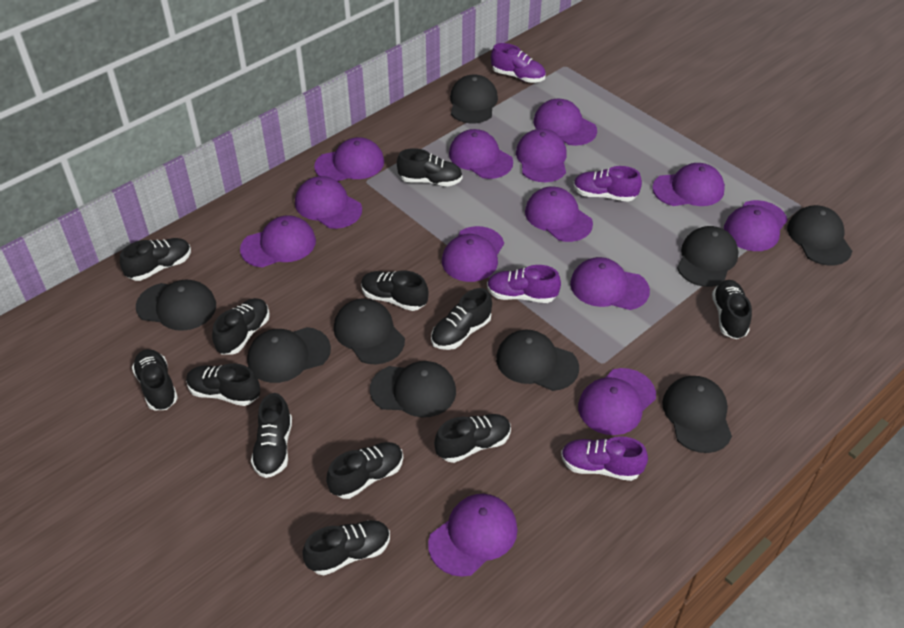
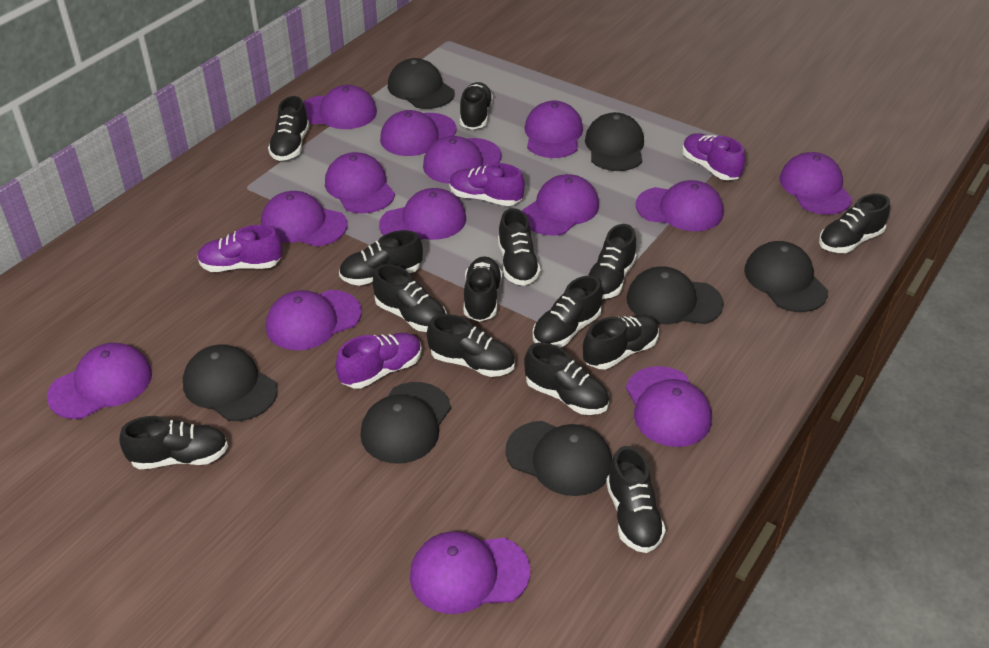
black cap: [136,280,216,331] [247,327,331,383] [334,298,405,365] [370,361,456,417] [450,75,498,124] [496,330,579,391] [662,376,732,453] [677,226,739,287] [787,205,852,266] = 9 -> [183,344,278,421] [360,382,451,464] [388,58,455,109] [505,421,612,496] [585,112,644,171] [627,266,724,324] [744,241,828,312] = 7
black shoe: [119,238,191,281] [132,349,178,410] [186,363,260,406] [212,298,270,355] [251,393,292,478] [302,520,390,575] [326,442,403,499] [361,270,429,311] [397,148,462,186] [431,288,492,350] [434,414,511,463] [712,280,752,339] = 12 -> [119,416,228,469] [268,96,309,161] [339,230,423,286] [373,264,447,332] [427,314,515,377] [460,82,493,130] [464,256,502,322] [498,208,541,286] [524,342,609,415] [533,275,603,348] [583,315,659,369] [588,224,637,299] [606,446,666,553] [819,194,890,253] = 14
purple cap: [240,215,316,267] [295,176,362,229] [314,137,384,181] [428,494,518,577] [442,226,504,282] [449,129,513,179] [516,129,567,182] [525,186,593,242] [534,99,597,146] [570,257,650,310] [578,368,656,435] [652,163,725,206] [724,200,787,251] = 13 -> [47,343,152,419] [261,191,348,247] [266,290,362,350] [303,85,377,129] [325,152,395,213] [379,188,466,240] [380,110,457,156] [410,531,530,614] [423,136,501,184] [522,174,599,235] [525,101,583,158] [626,366,712,447] [636,180,723,231] [780,152,853,215] = 14

